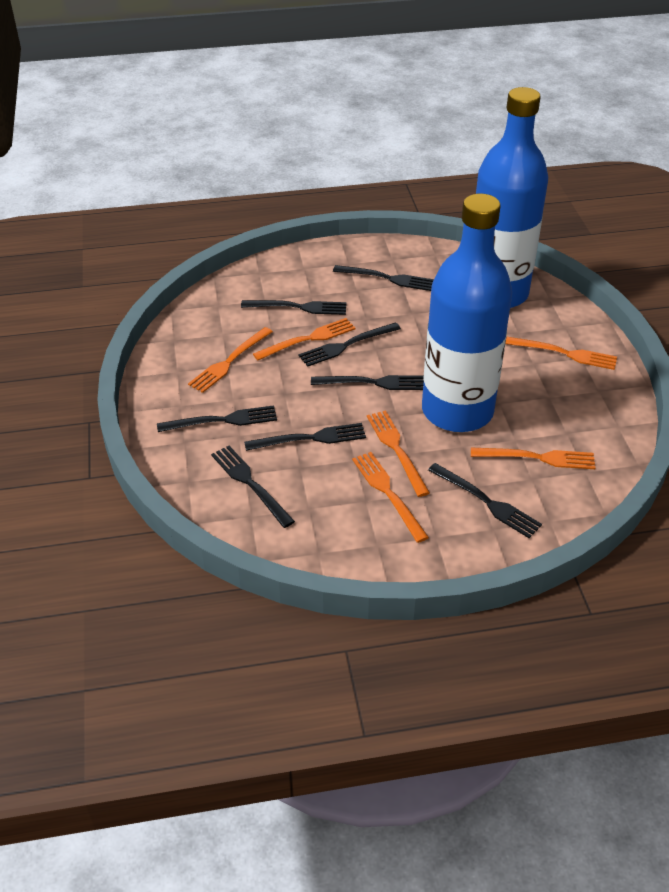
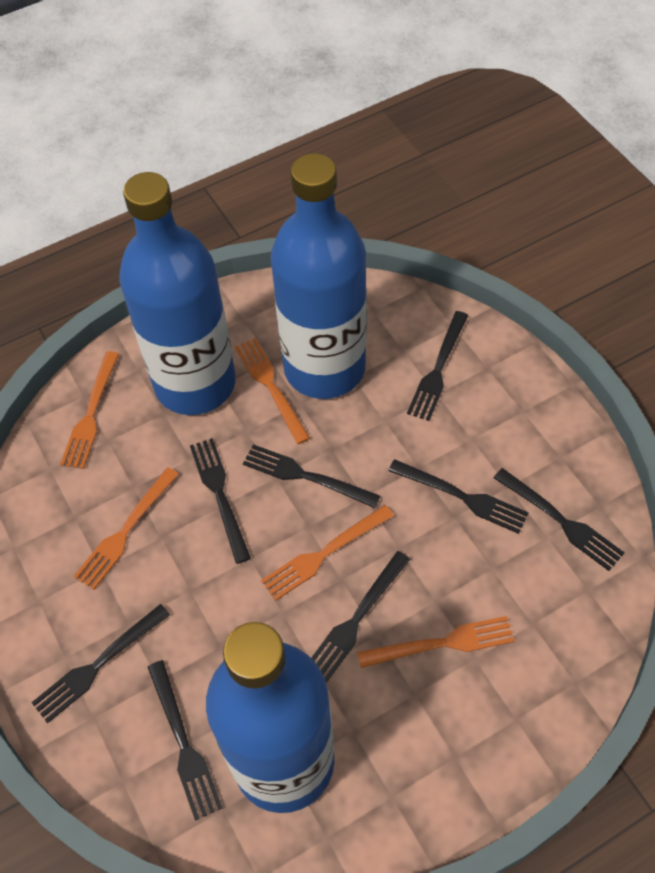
blue bottle: [422,193,512,432] [476,87,548,308] = 2 -> [119,172,236,415] [206,622,335,813] [271,153,367,399] = 3
orange fork: [188,327,273,393] [253,318,356,361] [352,452,429,543] [367,410,430,497] [471,448,595,469] [505,337,617,370] = 6 -> [60,351,119,469] [73,467,179,590] [235,338,310,444] [261,505,394,601] [357,616,515,668] = 5

